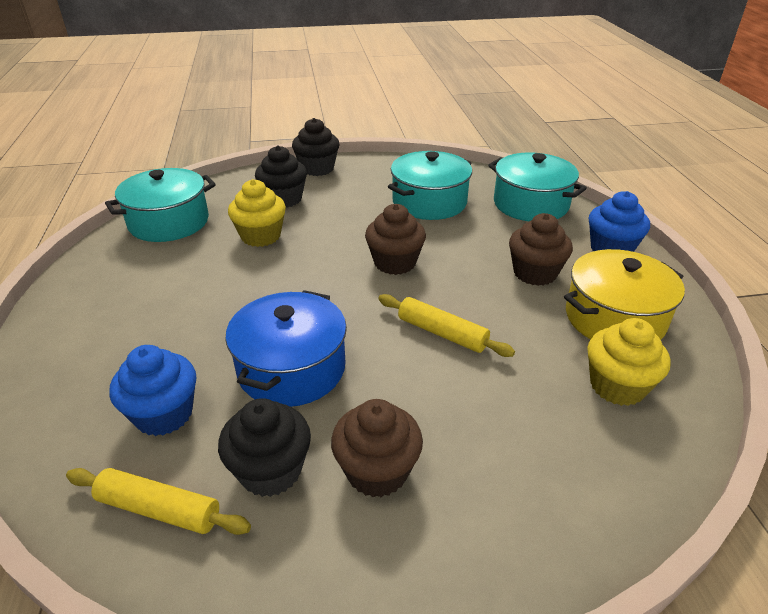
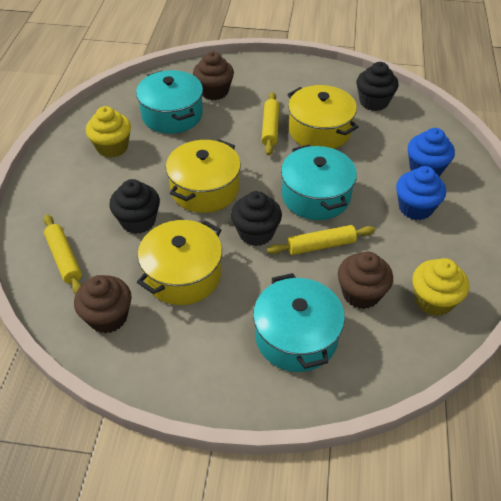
blue pot: [225,290,347,407] = 1 -> none = 0
yellow pot: [564,249,685,340] = 1 -> [137,220,222,305] [166,139,241,213] [287,85,359,149] = 3
yellow rolling pin: [66,468,251,535] [378,294,515,357] = 2 -> [44,214,82,294] [262,92,279,156] [267,225,375,255] = 3

